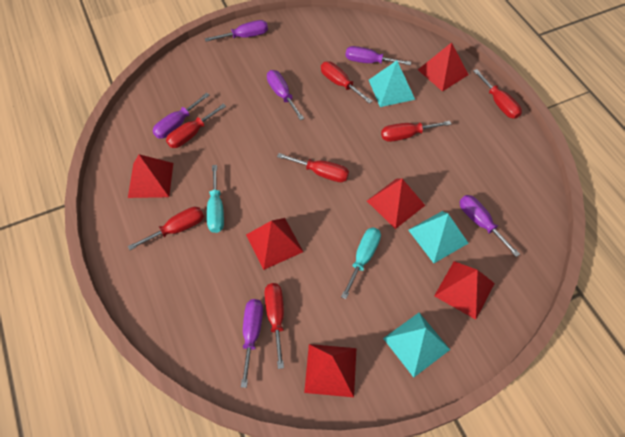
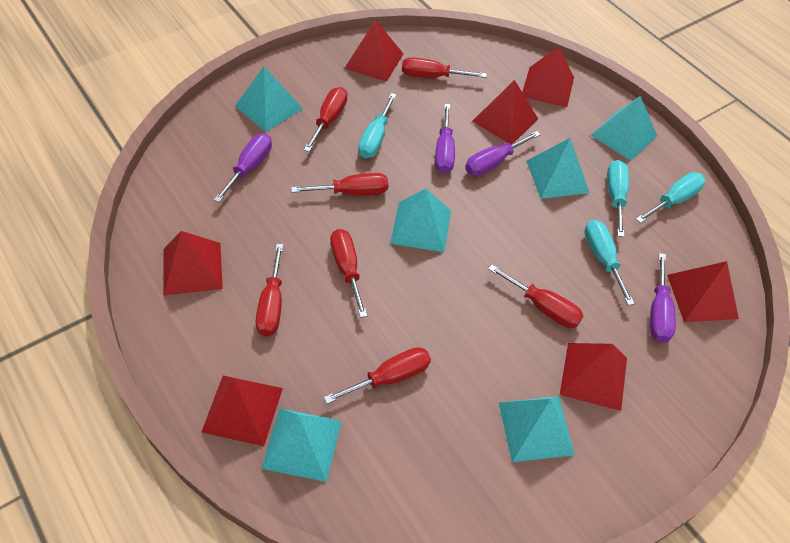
purple screwdriver: [153,93,210,139] [205,20,268,42] [241,299,263,388] [267,70,304,120] [345,46,411,65] [460,195,520,257] = 6 -> [214,133,272,202] [435,104,455,174] [465,131,541,176] [650,253,676,343] = 4
red pyramid: [128,154,173,198] [246,218,303,270] [304,344,357,397] [367,178,425,229] [418,42,469,92] [434,261,495,320] = 6 -> [164,231,223,296] [202,375,283,446] [344,19,403,82] [472,80,538,145] [522,47,574,107] [560,343,627,411] [667,261,739,322] = 7
turquoise pyramid: [369,61,415,107] [383,313,450,377] [408,211,468,263] = 3 -> [235,67,303,132] [262,409,342,482] [390,189,451,252] [499,396,575,462] [526,138,589,199] [591,96,657,161] = 6
turquoise screwdriver: [207,165,224,233] [341,228,381,299] = 2 -> [358,93,397,158] [584,219,635,306] [607,160,629,237] [636,172,706,223] = 4

